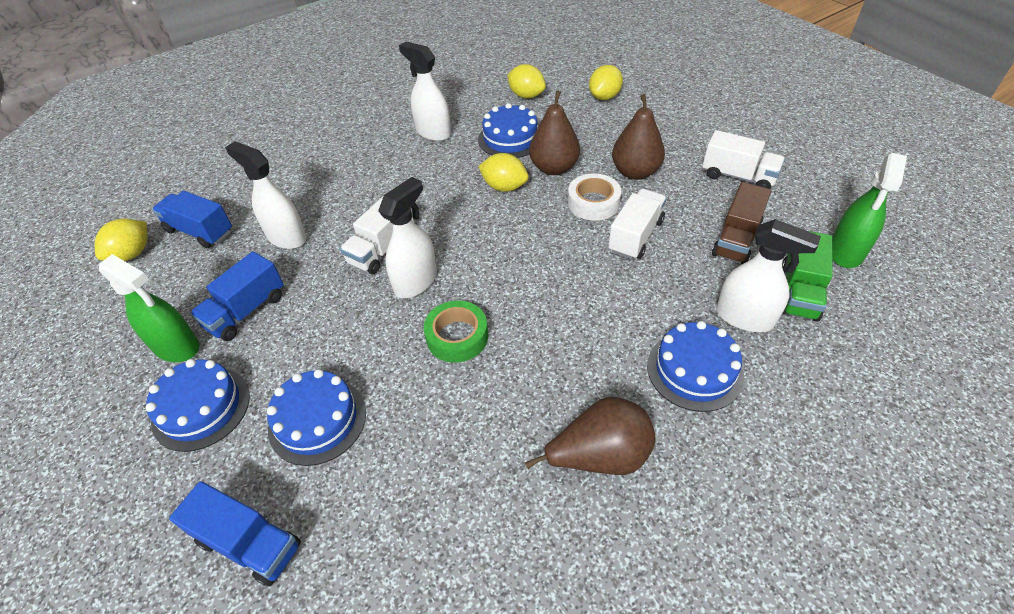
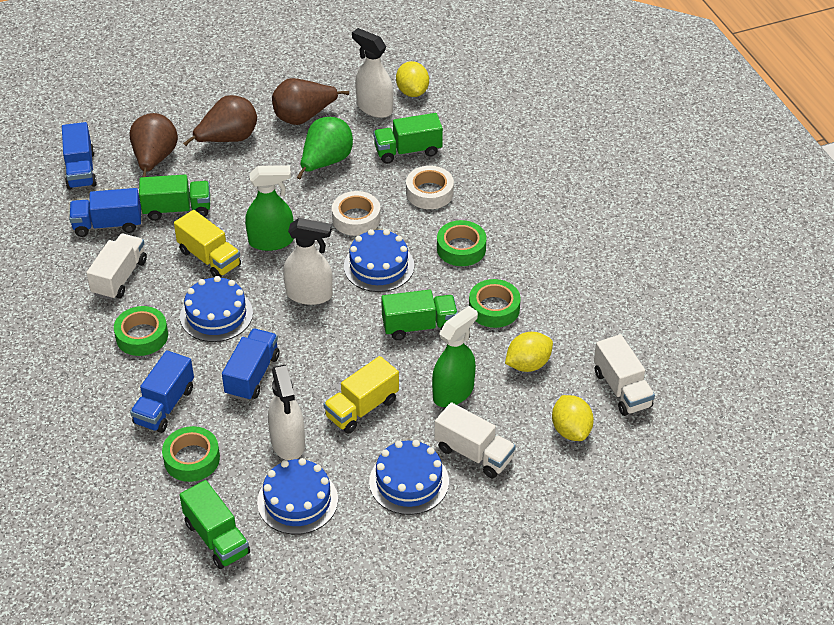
blue truck: [152,191,232,248] [169,481,301,586] [190,251,284,341] = 3 -> [62,122,97,190] [69,188,141,237] [130,350,194,433] [222,329,280,401] = 4
brown truck: [712,182,771,264] = 1 -> none = 0
green pear: none = 0 -> [296,117,353,179] = 1
green tape: [424,301,488,363] = 1 -> [114,306,168,356] [162,426,220,482] [437,220,487,266] [469,279,521,328] = 4
green truck: [782,231,833,321] = 1 -> [139,175,210,221] [179,480,250,569] [373,113,443,164] [381,290,458,340] = 4
white spray bottle: [225,141,307,249] [378,177,437,298] [399,42,451,141] [716,219,821,332] = 4 -> [268,365,305,460] [283,218,333,305] [352,28,393,118] = 3
white tape: [568,174,621,220] = 1 -> [332,191,381,236] [406,166,454,209] = 2
yellow lemon: [95,219,147,261] [478,153,529,192] [507,64,546,98] [589,65,623,100] = 4 -> [396,61,429,97] [505,332,553,372] [552,395,594,441] = 3
yellow truck: none = 0 -> [174,210,241,278] [323,356,399,434] = 2

